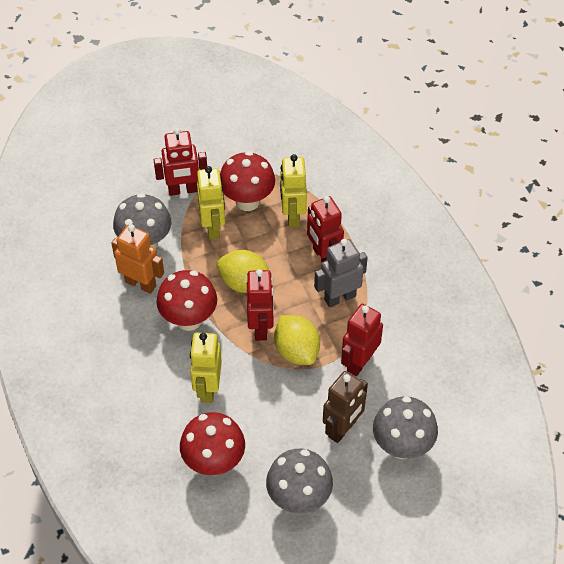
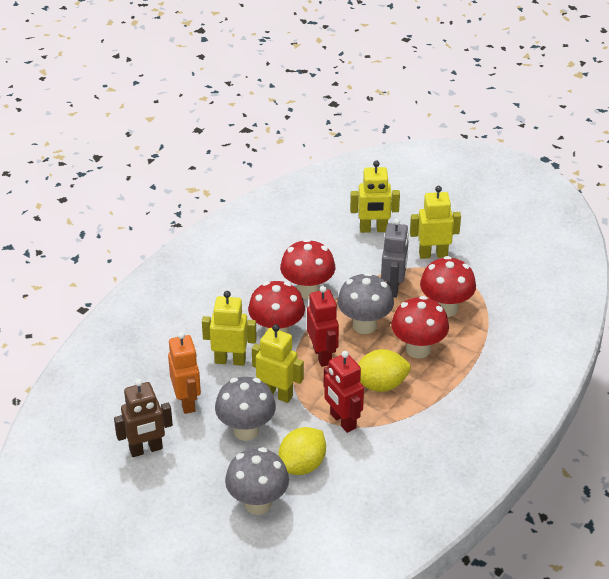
red mushroom: [156,270,217,331] [180,412,245,475] [220,151,275,211] = 3 -> [248,281,305,334] [280,239,335,299] [391,296,449,358] [420,256,476,317] = 4
red robot: [154,128,207,196] [247,269,274,341] [307,196,344,262] [341,304,383,376] = 4 -> [307,286,339,367] [324,351,364,433] = 2
yellow robot: [190,332,222,403] [197,166,225,239] [280,154,307,228] = 3 -> [202,291,257,366] [252,324,304,403] [350,160,400,233] [410,186,461,259] = 4

